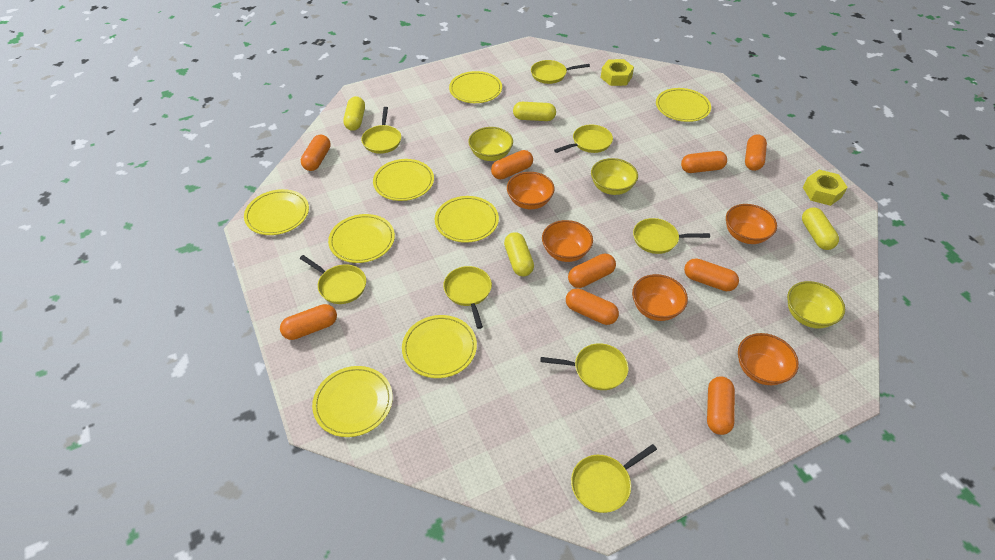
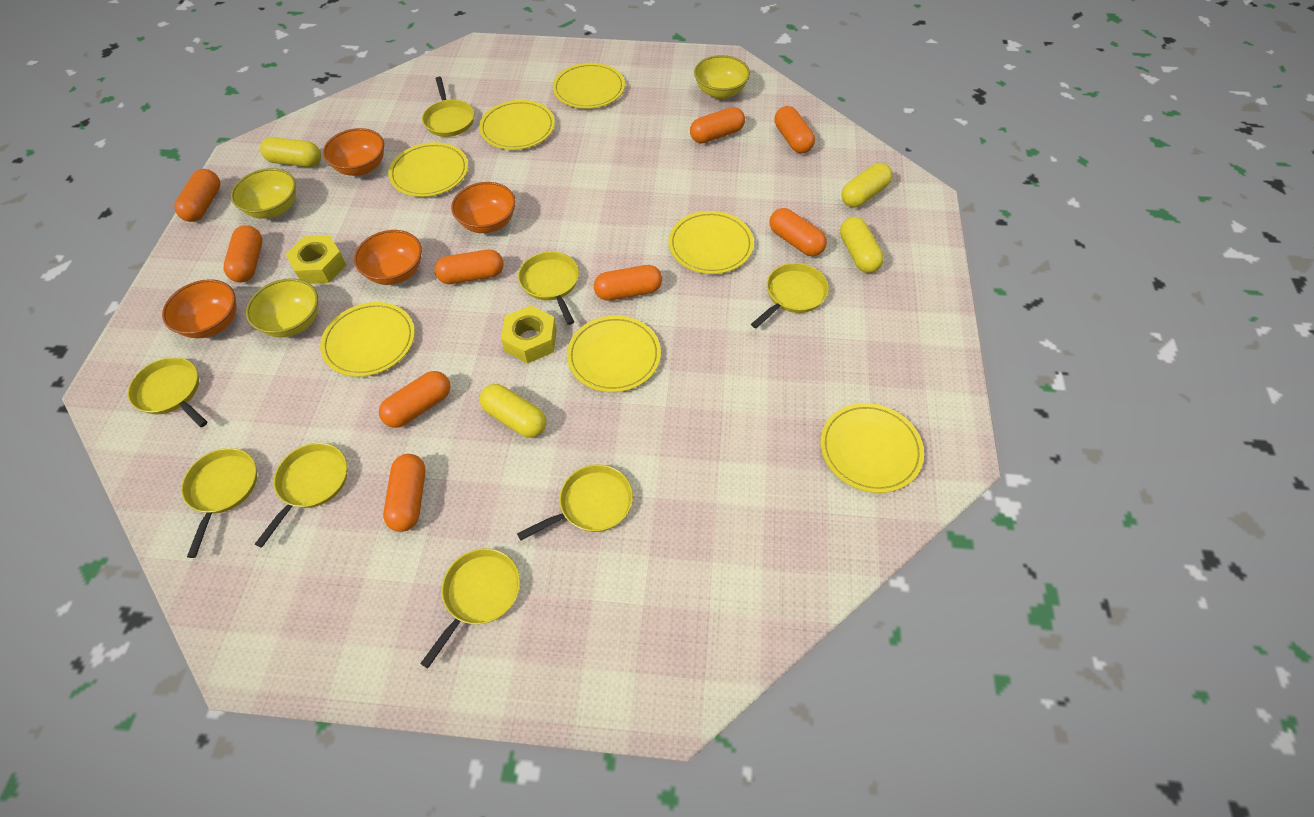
orange bowl: [507,172,555,209] [542,220,593,262] [632,274,688,321] [726,204,777,244] [738,333,799,385] = 5 -> [162,279,236,338] [323,128,384,176] [354,230,422,285] [451,182,516,233] = 4
yellow plate: [244,189,309,235] [312,366,393,437] [328,214,395,263] [373,159,434,201] [402,315,477,378] [435,196,499,243] [449,71,502,103] [656,88,711,122] = 8 -> [320,302,415,377] [388,142,468,197] [479,100,555,150] [553,63,625,109] [567,316,661,392] [668,211,754,274] [820,403,924,493] = 7

